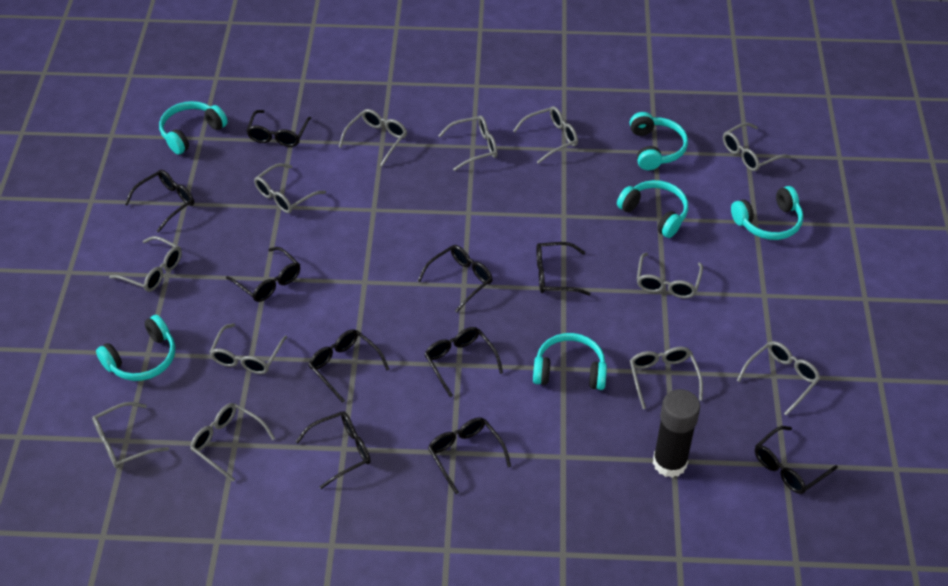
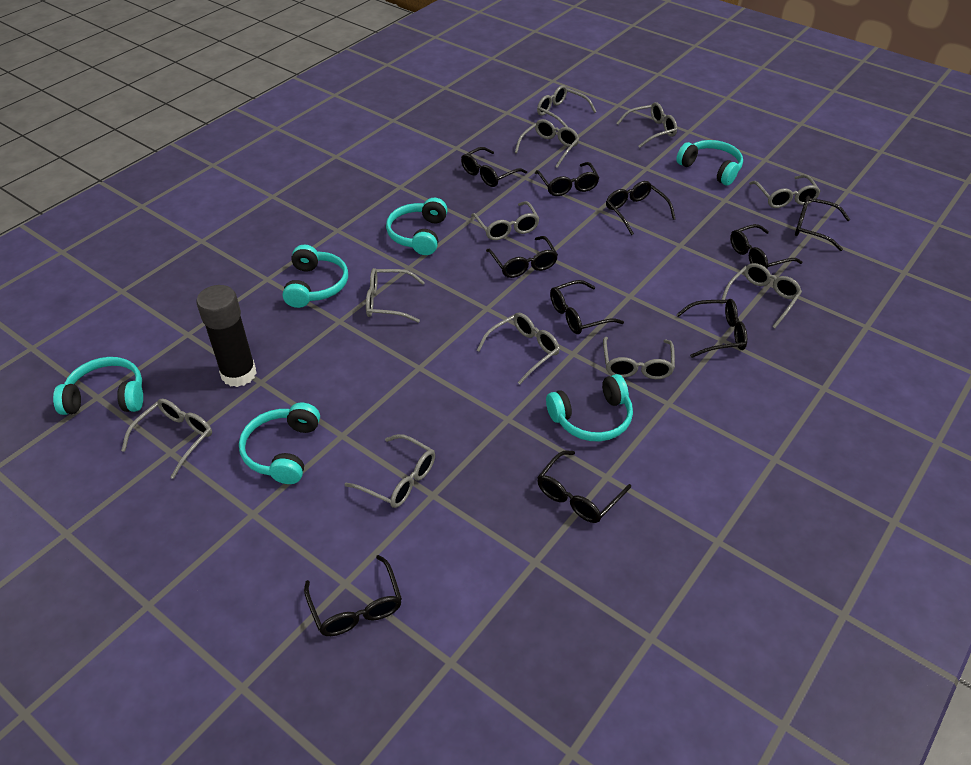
grey glasses: [92,402,169,469] [109,236,182,292] [190,403,275,482] [209,323,287,374] [254,163,326,213] [339,109,407,166] [438,116,497,171] [513,106,578,164] [630,347,703,409] [637,253,703,298] [723,122,791,171] [737,341,821,416] = 12 -> [121,399,212,479] [345,434,435,508] [366,268,425,323] [471,201,540,240] [477,313,560,384] [515,119,579,168] [537,85,597,127] [603,337,675,379] [616,102,677,148] [721,263,802,328] [749,175,821,208] = 11

